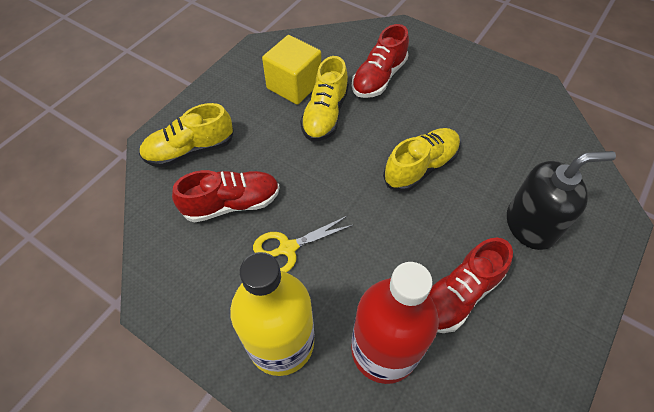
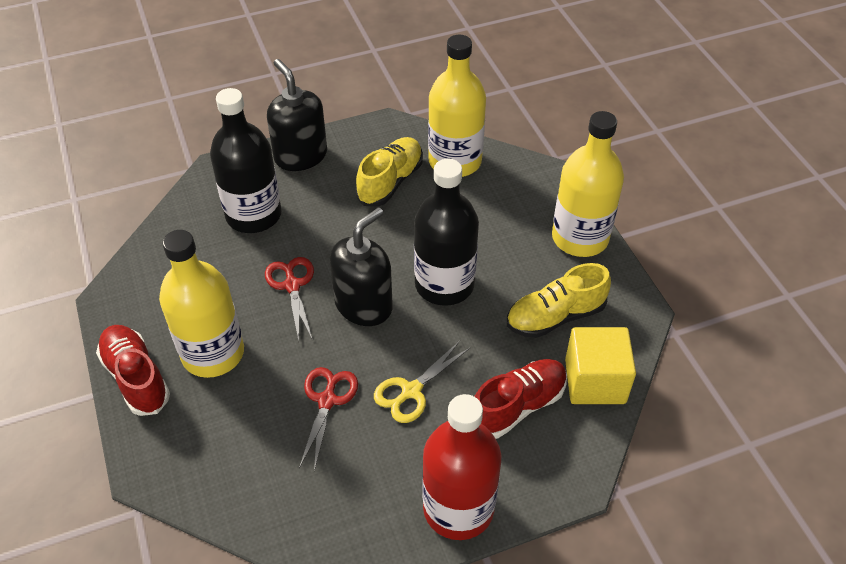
black bottle: none = 0 -> [210,88,281,233] [414,159,479,306] = 2
black soap dispenser: [507,151,616,250] = 1 -> [267,59,327,171] [330,208,393,326] = 2
red scissors: none = 0 -> [265,257,314,341] [299,367,358,471] = 2
red shoe: [172,170,280,222] [352,24,409,98] [429,238,513,333] = 3 -> [96,325,170,416] [474,359,567,439] = 2
yellow bottle: [230,252,314,376] = 1 -> [159,230,244,378] [428,34,486,177] [552,111,624,257] = 3
yellow shoe: [139,103,234,167] [300,56,349,142] [383,128,460,192] = 3 -> [356,137,423,207] [507,263,611,338] = 2

